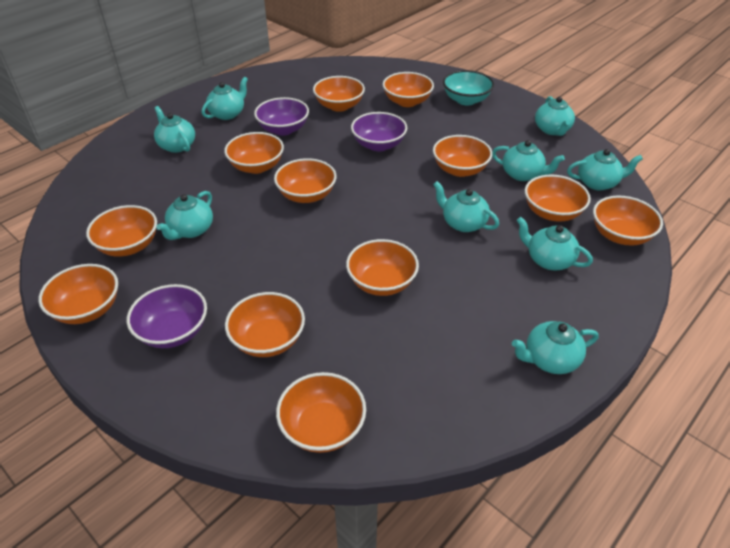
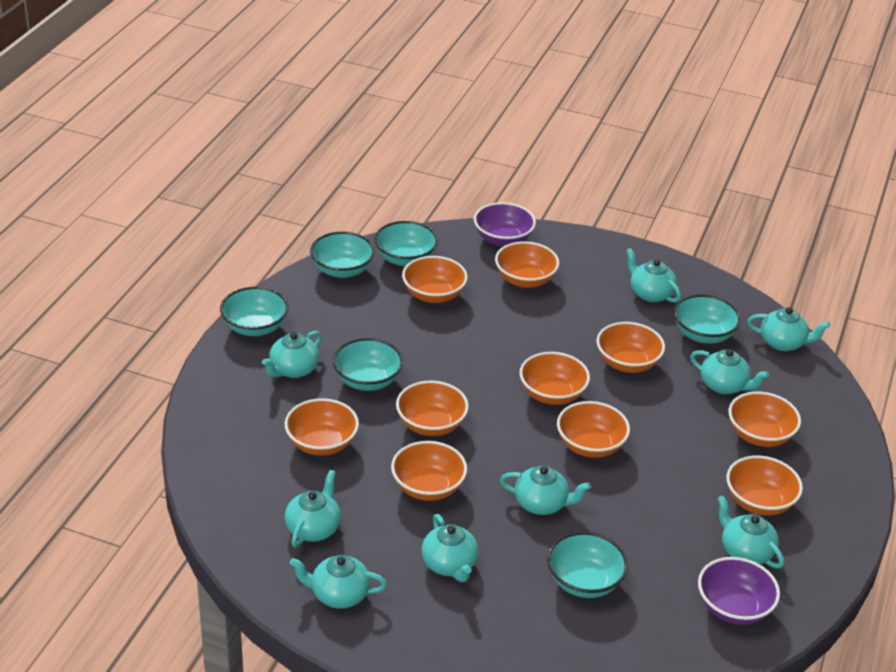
orange bowl: [38,264,118,324] [86,205,157,257] [224,132,284,174] [225,292,305,357] [274,158,337,203] [276,372,366,453] [313,76,365,112] [346,239,419,296] [383,72,434,107] [433,135,492,177] [525,175,591,222] [593,196,663,246] = 12 -> [285,398,359,456] [391,441,467,501] [396,381,469,436] [402,256,468,303] [495,241,559,288] [519,352,590,405] [557,401,630,458] [596,322,665,373] [726,456,803,516] [729,392,801,447] = 10
purple bowl: [127,284,207,348] [254,97,309,136] [351,112,407,151] = 3 -> [474,202,536,247] [698,557,780,625] = 2
turquoise bowl: [443,70,494,105] = 1 -> [220,287,288,336] [310,232,375,278] [333,338,403,391] [374,221,438,266] [547,532,628,598] [674,294,741,344] = 6

